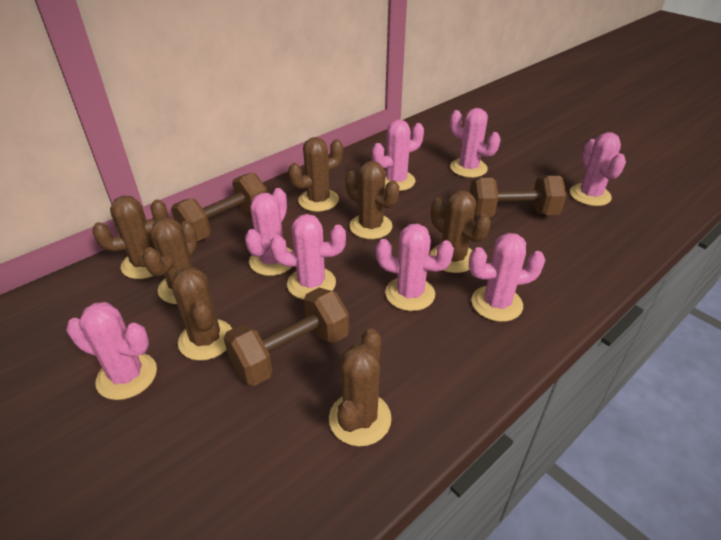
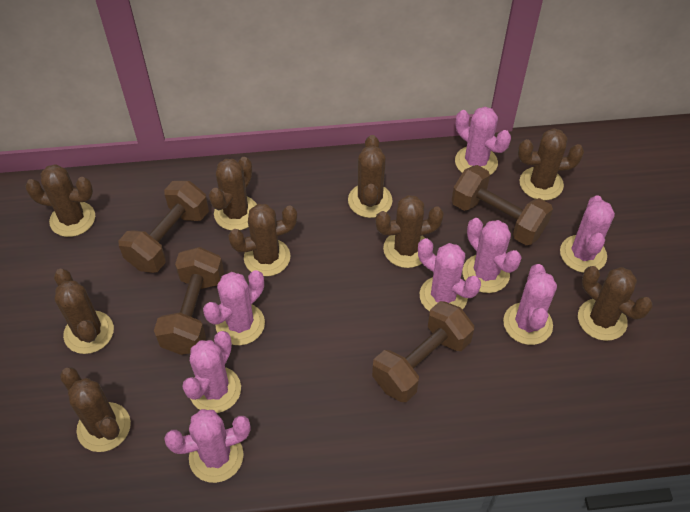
brown cactus: [92,196,168,279] [142,218,197,304] [172,267,232,361] [288,137,343,212] [329,328,392,446] [346,161,399,239] [430,190,491,273] = 7 -> [25,164,95,237] [54,269,114,354] [60,367,131,452] [209,157,257,231] [228,204,297,276] [348,135,393,218] [375,195,444,268] [518,128,584,200] [578,266,653,341] = 9
brown dumbbell: [171,173,267,241] [224,288,349,386] [470,175,566,217] = 3 -> [118,181,209,273] [154,247,224,355] [372,301,474,402] [452,165,553,245] = 4

